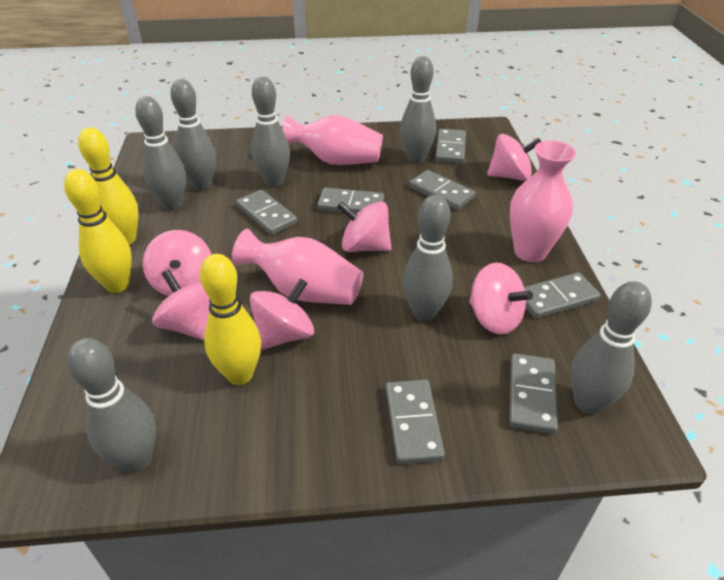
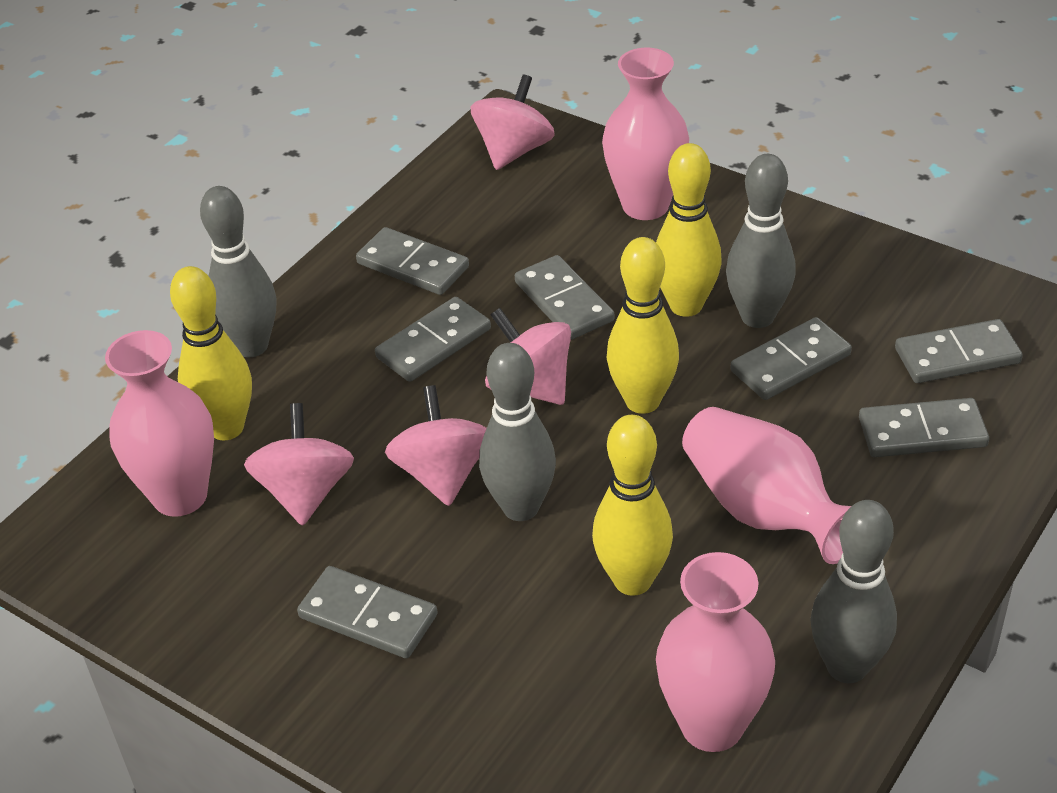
grey bowling pin: [67,338,156,473] [135,96,186,210] [170,79,216,190] [251,77,290,187] [400,56,436,163] [403,195,453,321] [570,281,652,414] = 7 -> [200,186,276,357] [479,343,556,521] [726,154,796,328] [810,500,897,683] = 4
pink spinning top: [143,230,212,296] [152,269,210,340] [250,278,314,350] [337,201,392,252] [469,262,533,334] [487,134,541,181] = 6 -> [244,403,354,526] [385,385,487,506] [471,75,555,170] [485,308,571,405] = 4
pink vase: [232,229,363,305] [282,115,383,165] [510,140,576,262] = 3 -> [105,330,214,517] [602,48,689,220] [656,552,775,752] [682,407,851,564] = 4
yellow bowling pin: [64,169,132,293] [78,127,139,245] [200,254,261,385] = 3 -> [170,266,252,440] [592,415,673,596] [607,237,679,414] [656,143,721,317] = 4

